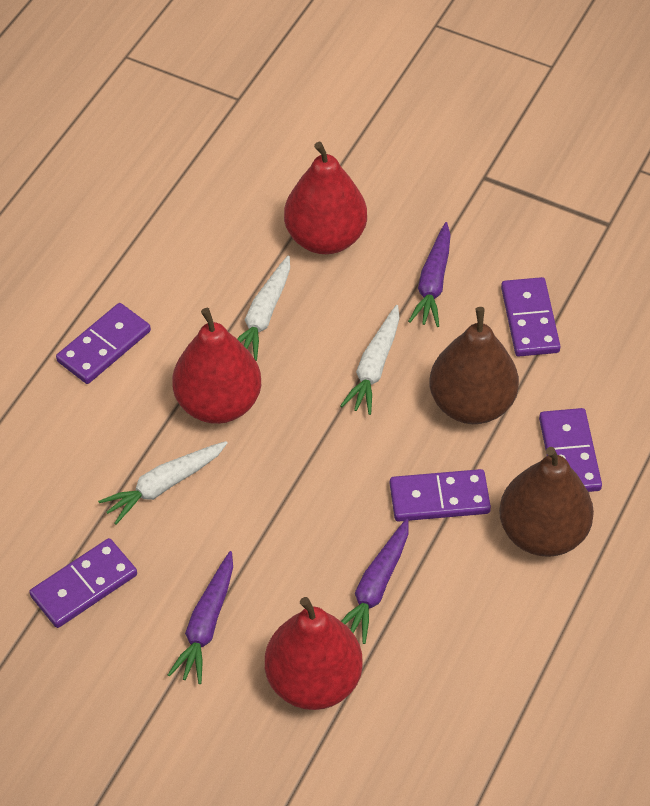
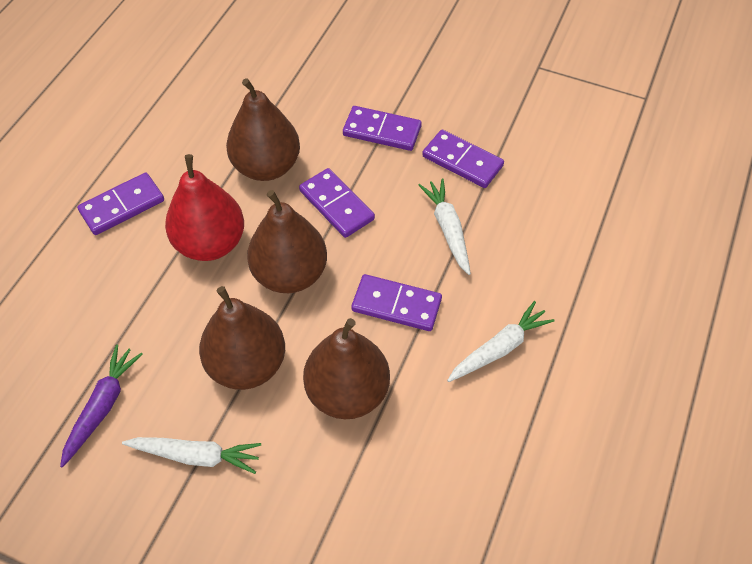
brown pear: [429,307,519,424] [499,447,594,557] = 2 -> [199,286,285,390] [226,78,300,181] [247,190,327,293] [303,318,390,419] = 4
purple carrot: [168,551,233,684] [341,519,409,644] [408,222,451,327] = 3 -> [60,345,143,467] = 1
red pear: [172,308,261,424] [265,597,363,710] [284,142,367,254] = 3 -> [165,154,244,261] = 1

